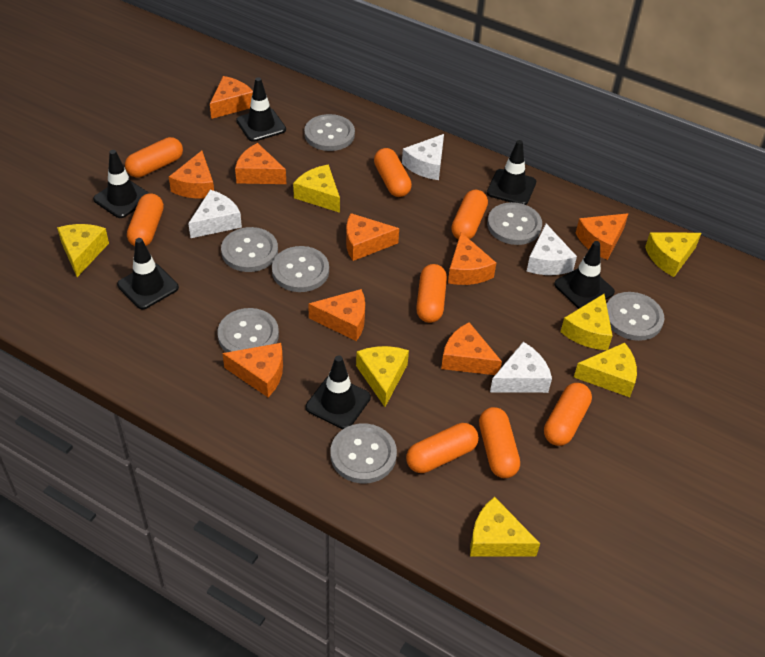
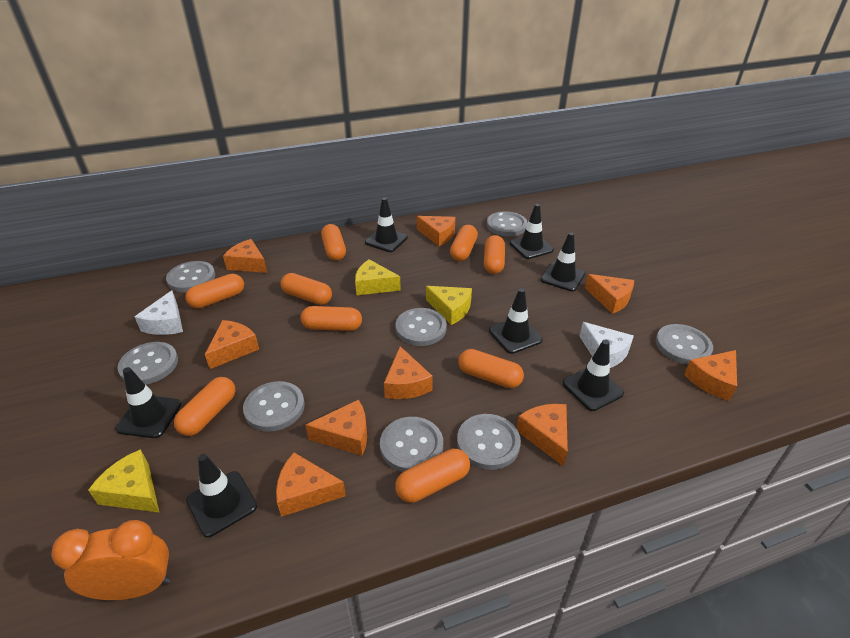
black traffic cone: [93,150,149,218] [117,238,179,309] [236,77,286,142] [306,355,371,429] [487,140,536,205] [554,241,615,309] = 6 -> [116,367,182,438] [186,454,257,538] [365,198,408,252] [489,288,543,354] [510,204,554,259] [540,232,585,291] [562,340,624,411] = 7
grey button: [218,308,279,352] [221,227,278,272] [272,246,329,292] [304,114,355,151] [330,423,397,484] [487,202,542,245] [606,292,664,341] = 7 -> [117,342,178,384] [166,261,215,292] [243,381,305,432] [380,417,443,472] [396,308,447,346] [457,414,521,470] [487,211,528,236] [656,324,713,364] = 8
orange capsule: [125,137,183,178] [127,193,164,246] [374,148,412,197] [406,423,479,473] [416,264,447,323] [451,190,488,239] [479,407,520,478] [544,383,592,446] = 8 -> [174,377,236,436] [185,274,244,309] [280,273,332,305] [300,306,362,331] [321,224,346,261] [395,449,470,503] [450,225,478,261] [458,349,524,388] [484,235,505,274] = 9
orange clock: none = 0 -> [51,520,171,600] = 1
white cheese: [188,190,242,238] [402,134,444,180] [490,342,552,393] [527,224,577,275] = 4 -> [135,290,183,335] [579,322,634,368] = 2
yellow cheese: [57,224,109,277] [293,165,340,213] [356,346,409,407] [470,497,540,557] [561,294,613,350] [574,342,637,397] [645,232,701,277] = 7 -> [88,449,159,512] [355,259,401,295] [426,286,472,325] = 3

